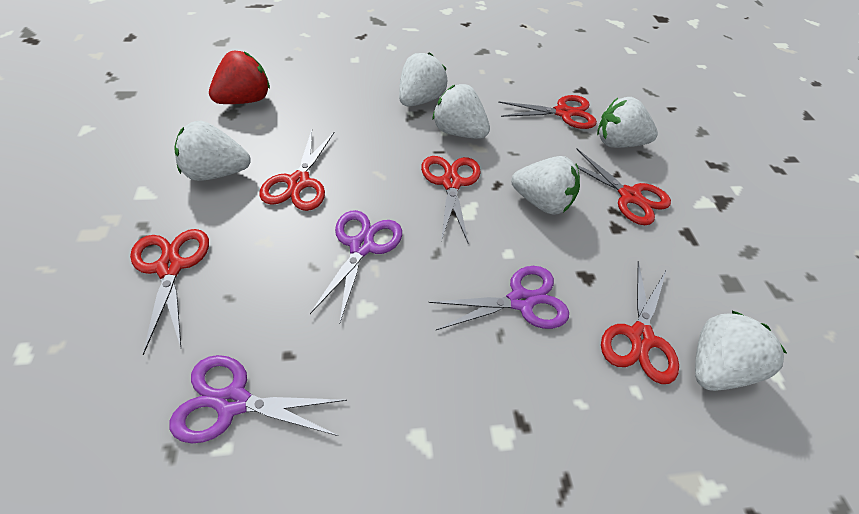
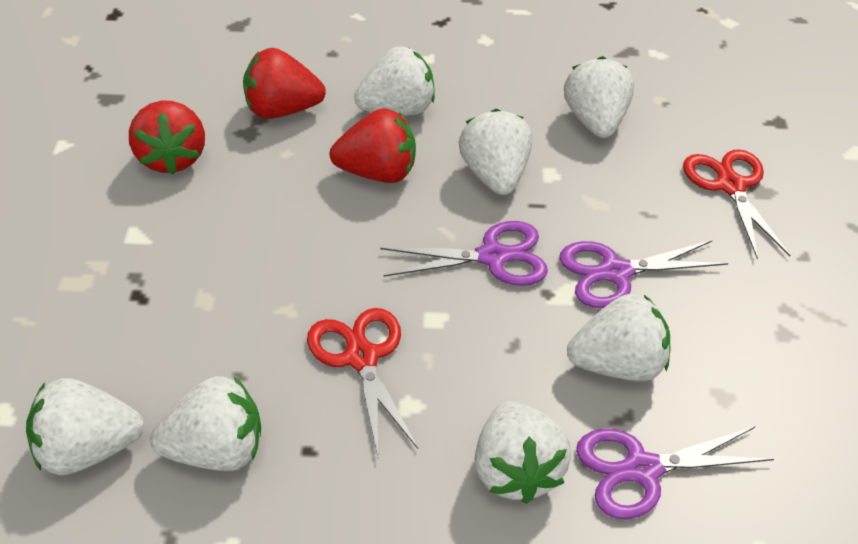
red scissors: [130,229,209,355] [259,130,334,211] [421,156,481,243] [499,95,597,129] [577,149,671,225] [601,260,679,384] = 6 -> [307,308,418,456] [683,149,790,259] = 2
red strawberry: [209,51,270,104] = 1 -> [129,100,205,175] [243,48,326,119] [330,108,416,183] = 3
white strawberry: [174,121,251,181] [399,52,447,106] [433,84,490,139] [511,156,580,215] [597,97,658,148] [695,311,787,391] = 6 -> [26,378,144,475] [150,376,261,471] [354,46,435,115] [459,109,532,195] [475,401,571,504] [564,56,634,138] [567,294,670,381] = 7

